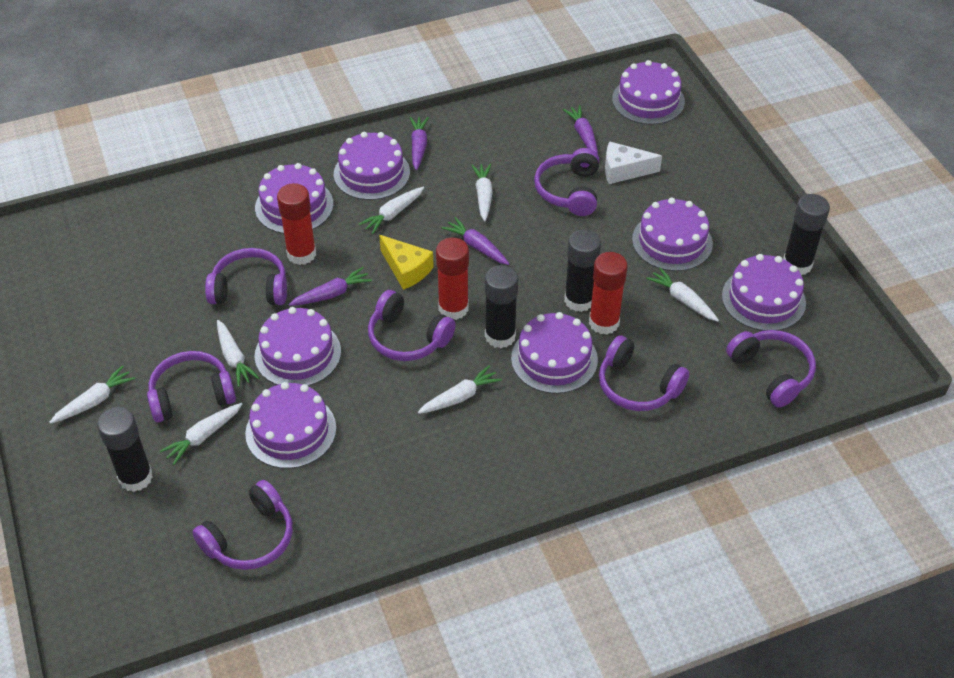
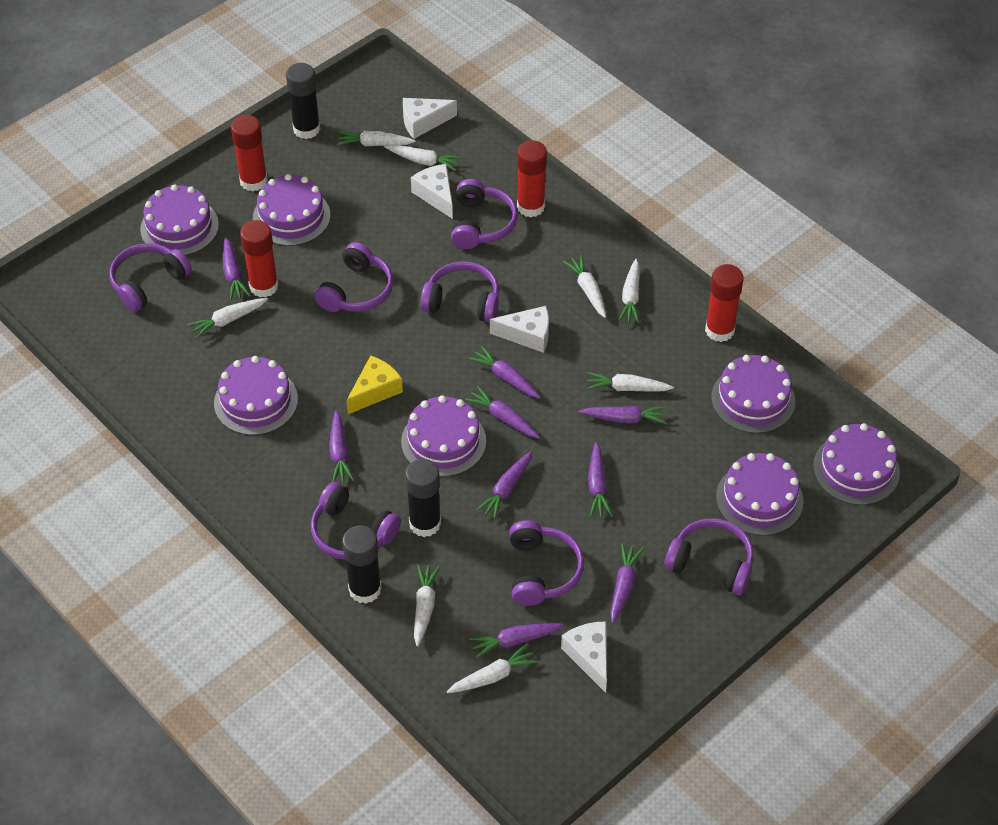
black glue stick: [97,407,153,492] [485,265,518,348] [564,229,601,312] [783,194,830,275] = 4 -> [286,63,320,139] [342,525,382,604] [405,459,441,537] = 3
purple cake: [245,382,336,469] [255,163,333,234] [255,307,341,386] [334,132,410,200] [511,312,598,394] [612,60,685,125] [632,198,713,271] [722,254,806,331] = 8 -> [140,184,219,256] [214,356,298,435] [253,174,330,246] [401,395,486,477] [711,355,795,434] [716,453,803,536] [813,423,900,505] = 7
purple carrot: [289,267,372,306] [410,117,429,170] [441,217,509,265] [563,105,598,154] = 4 -> [223,237,251,301] [329,411,355,483] [465,386,540,438] [468,346,540,398] [469,623,564,658] [476,451,532,520] [579,406,667,424] [588,442,613,517] [610,543,644,624] = 9
red glue stick: [277,183,316,265] [436,238,469,320] [589,252,628,335] = 3 -> [231,115,268,192] [240,220,279,298] [517,140,547,217] [705,264,744,342] = 4
white carrot: [49,365,135,424] [160,403,242,465] [217,320,259,387] [359,187,424,234] [418,365,502,414] [471,164,493,221] [646,268,719,321] = 7 -> [187,298,268,339] [337,131,416,146] [384,144,462,171] [414,564,440,647] [447,644,538,693] [563,255,606,318] [586,372,674,392] [618,259,640,323] = 8
white cheese: [605,141,662,184] = 1 -> [403,98,457,139] [411,164,453,219] [490,306,549,353] [561,622,607,693] = 4

